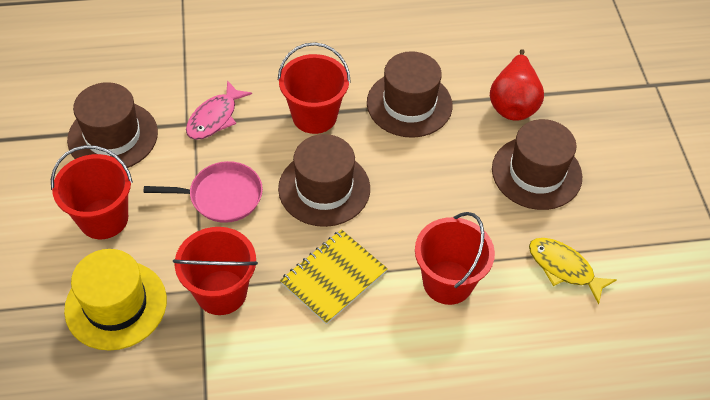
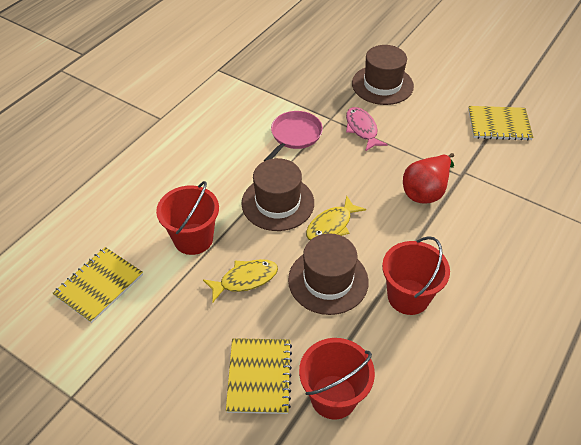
brown hat: [67,82,158,168] [278,134,370,227] [367,51,452,138] [492,119,582,210] = 4 -> [241,158,314,231] [288,233,369,315] [352,45,414,105] = 3
red bucket: [51,145,133,239] [173,227,258,315] [278,42,351,134] [415,212,495,305] = 4 -> [156,181,219,255] [299,338,375,420] [382,236,450,315] = 3
yellow fish: [529,238,617,304] = 1 -> [203,259,278,302] [306,195,366,240] = 2
yellow hat: [64,249,167,351] = 1 -> none = 0
yellow notebook: [280,229,388,325] = 1 -> [53,247,143,323] [226,338,292,414] [468,106,533,141] = 3

